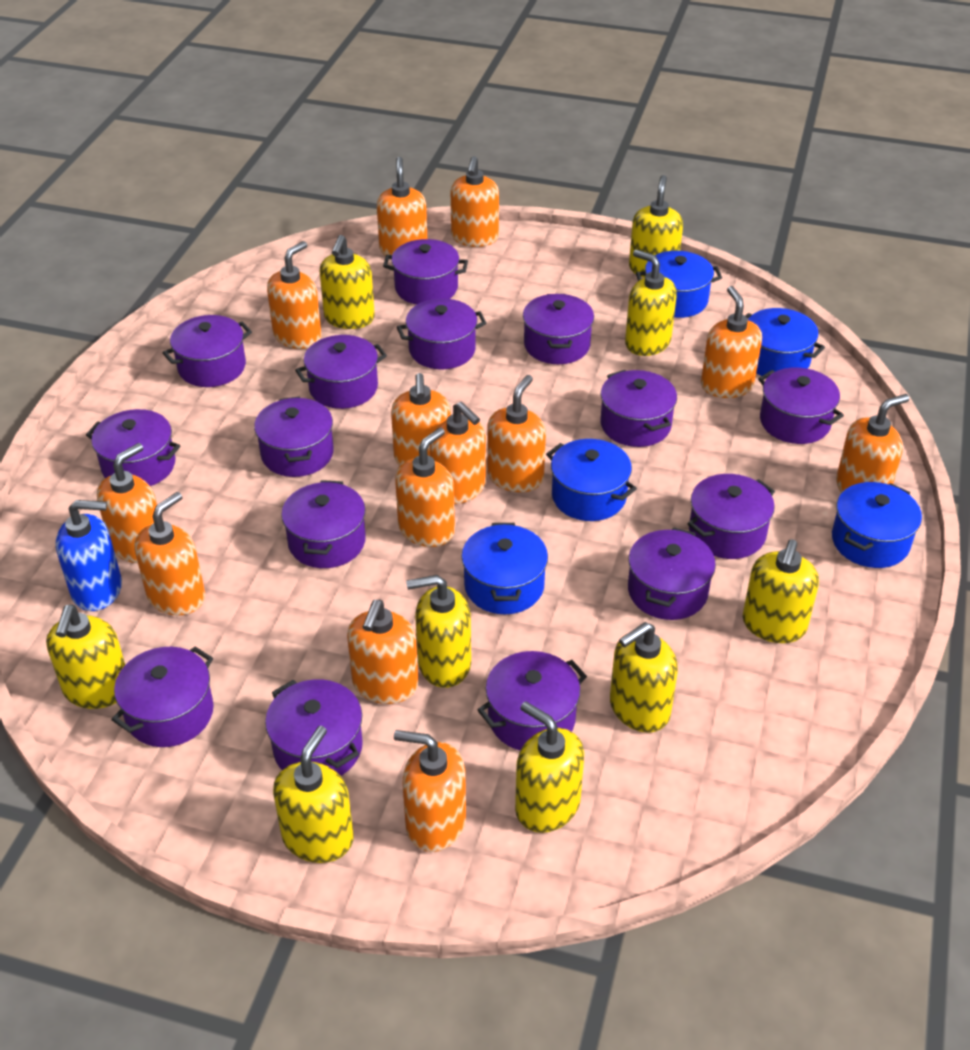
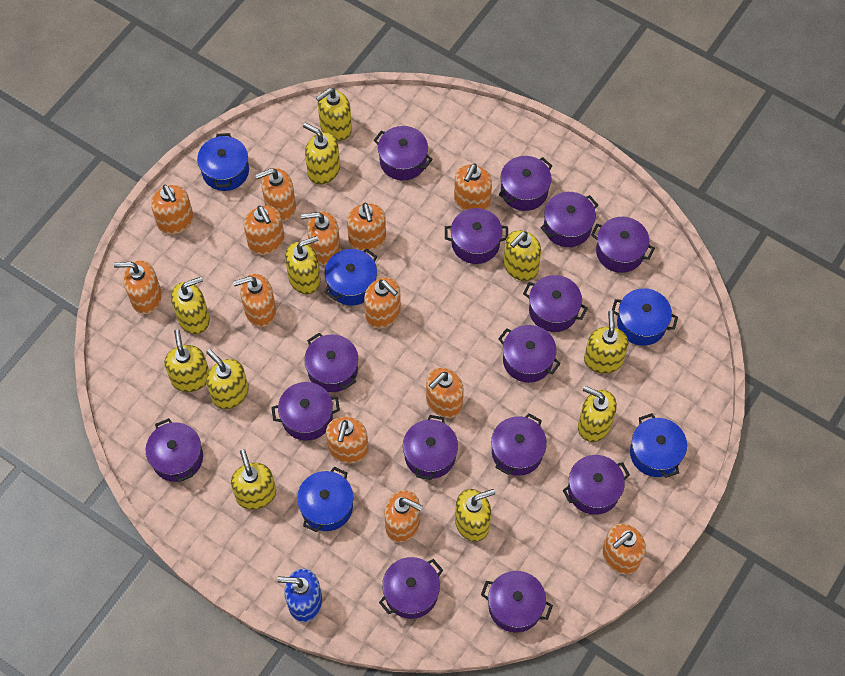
yellow soap dispenser: [46,605,125,709] [273,726,353,863] [320,235,375,329] [406,575,471,688] [515,701,584,833] [610,622,678,733] [625,249,677,356] [629,175,683,278] [742,539,819,643] = 9 -> [164,329,209,392] [171,277,210,334] [206,349,249,409] [231,449,276,510] [285,236,321,294] [303,123,340,185] [316,88,352,141] [455,489,495,542] [503,230,541,281] [578,386,617,442] [584,310,629,374] = 11

